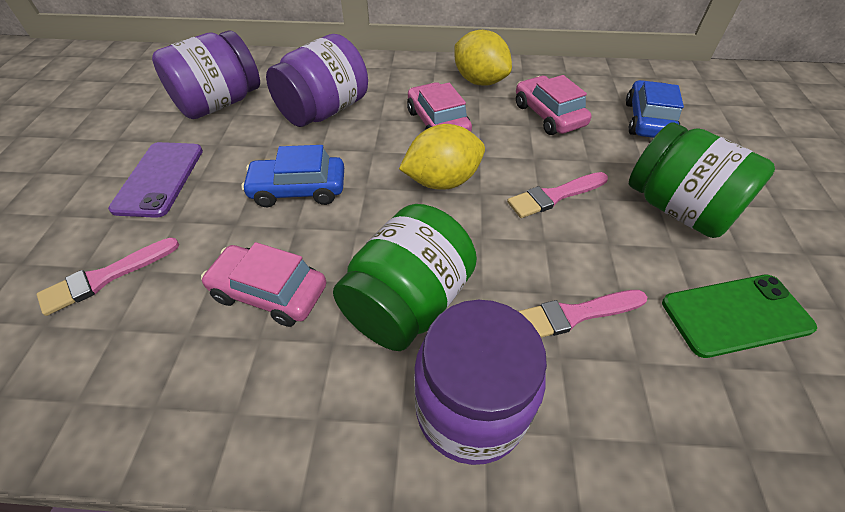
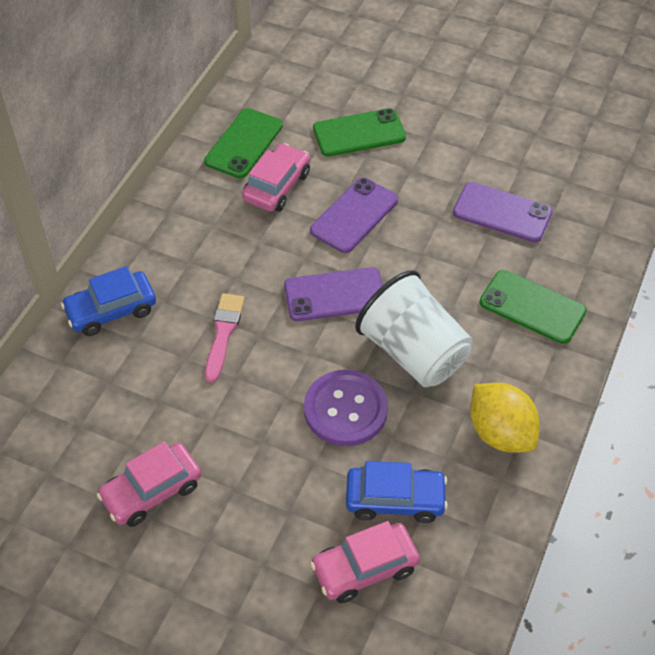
green jar: [333,204,477,351] [629,122,775,238] = 2 -> none = 0
green phone: [662,275,817,358] = 1 -> [204,108,283,178] [313,108,406,157] [480,270,587,344] = 3
pink brush: [37,238,179,316] [507,172,608,218] [518,290,647,338] = 3 -> [205,293,244,383] = 1
purple button: none = 0 -> [304,370,388,446] = 1
purple jar: [152,30,260,119] [266,34,368,127] [414,300,547,465] = 3 -> none = 0
purple phone: [108,142,203,218] = 1 -> [284,267,383,321] [310,178,398,253] [453,182,553,242] = 3
white cup: none = 0 -> [355,270,473,387] = 1
yellow lemon: [399,124,485,190] [454,30,512,86] = 2 -> [470,383,540,453] = 1

